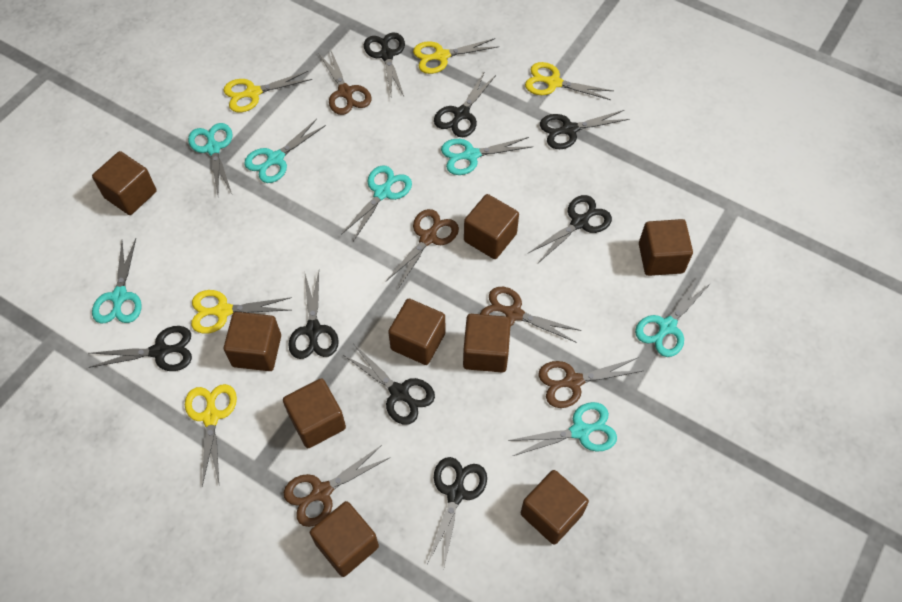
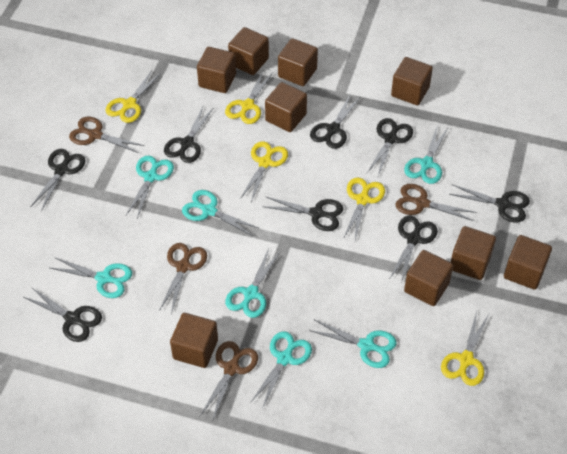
brown scissors: [284,445,389,527] [319,48,371,115] [386,209,459,289] [480,287,582,343] [538,358,642,408] = 5 -> [69,117,144,153] [159,243,207,314] [200,341,258,422] [396,184,477,221] = 4

